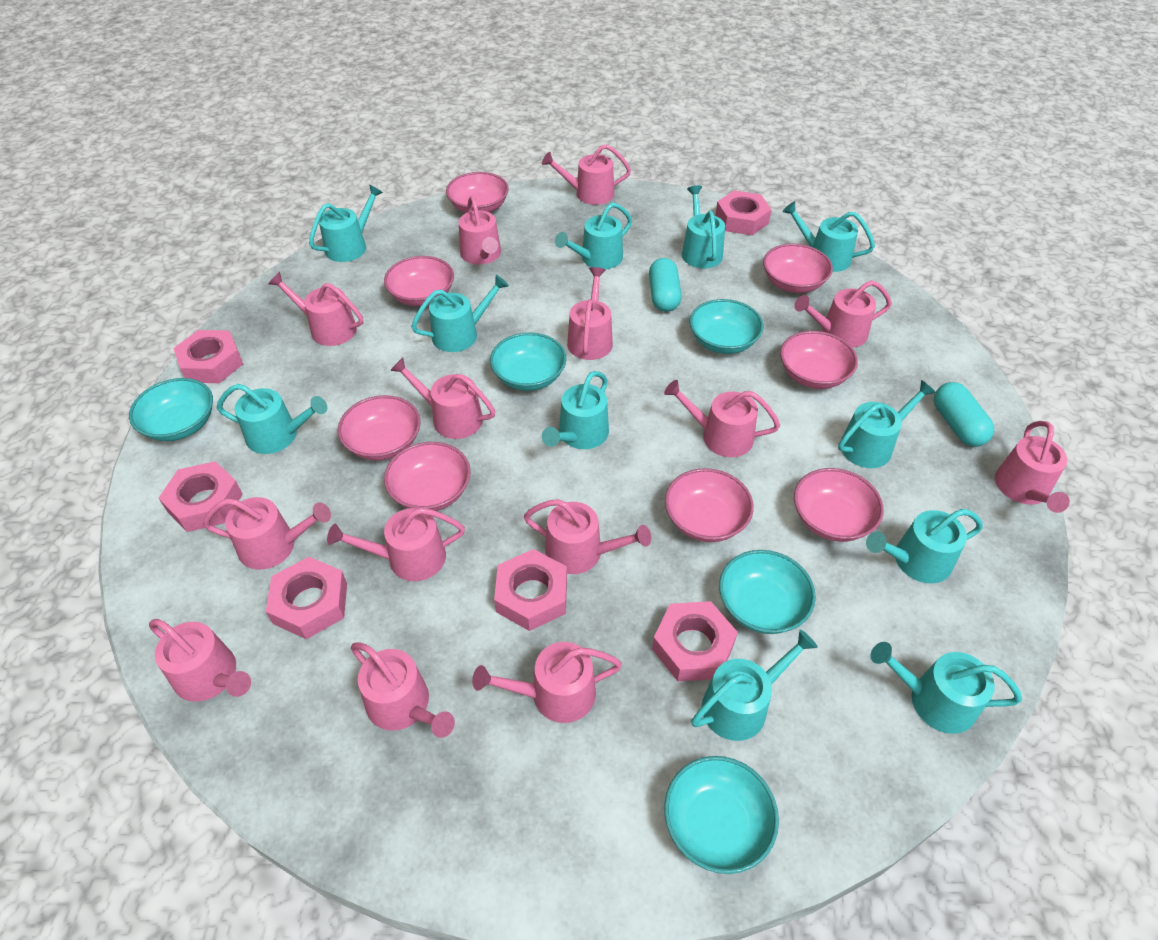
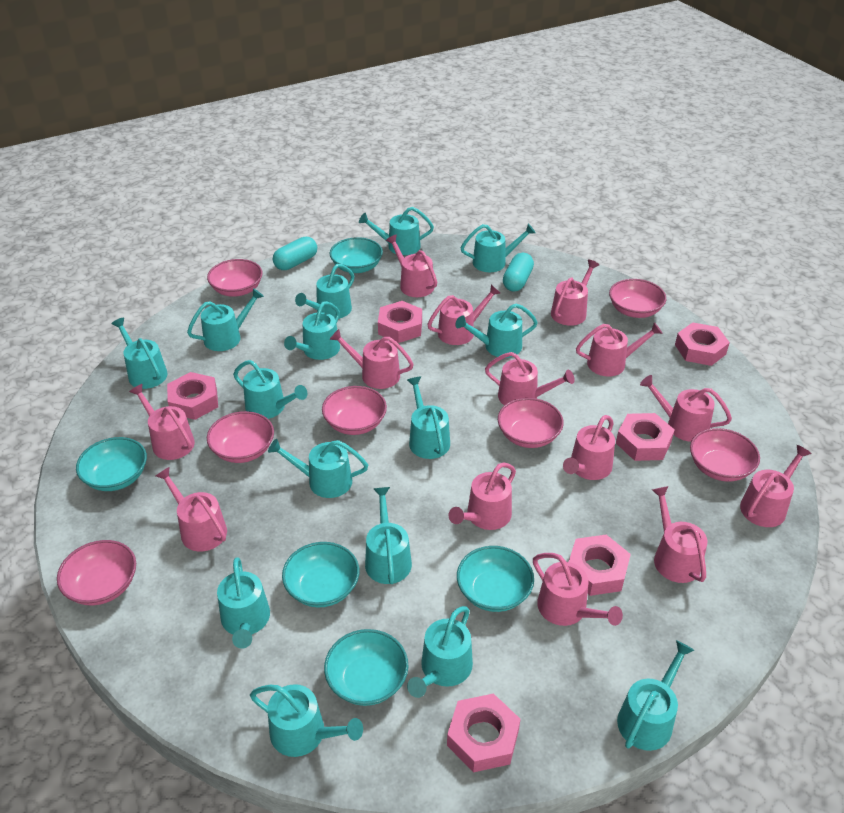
pink bowl: [338,395,421,461] [384,256,454,306] [384,442,471,511] [446,172,509,213] [665,468,754,542] [763,244,833,293] [780,331,858,389] [794,468,884,542] = 8 -> [57,540,136,605] [207,259,263,297] [207,411,274,463] [322,386,387,435] [498,398,564,448] [609,279,666,318] [690,428,760,482] = 7
turquoise watering can: [217,384,327,454] [309,184,383,262] [411,275,509,352] [542,371,609,449] [555,203,632,269] [682,185,725,268] [691,630,818,741] [783,201,875,272] [838,380,936,468] [866,509,983,584] [870,642,1022,734] = 11 -> [111,317,167,389] [187,288,264,351] [217,557,270,649] [233,360,307,419] [250,684,363,757] [268,439,368,498] [284,301,340,360] [295,264,354,319] [359,207,434,255] [365,487,412,584] [407,376,450,459] [407,606,473,698] [455,304,538,358] [460,224,536,272] [617,640,695,751] = 15

